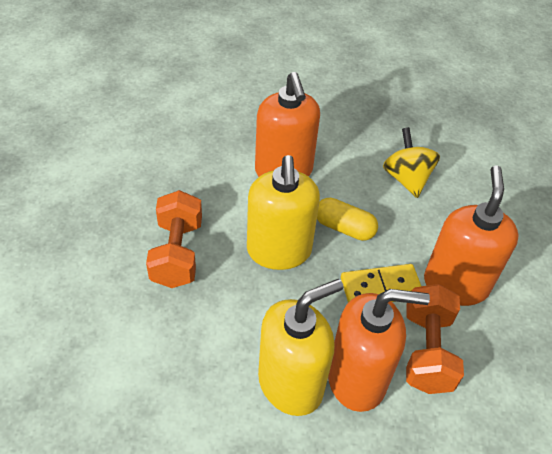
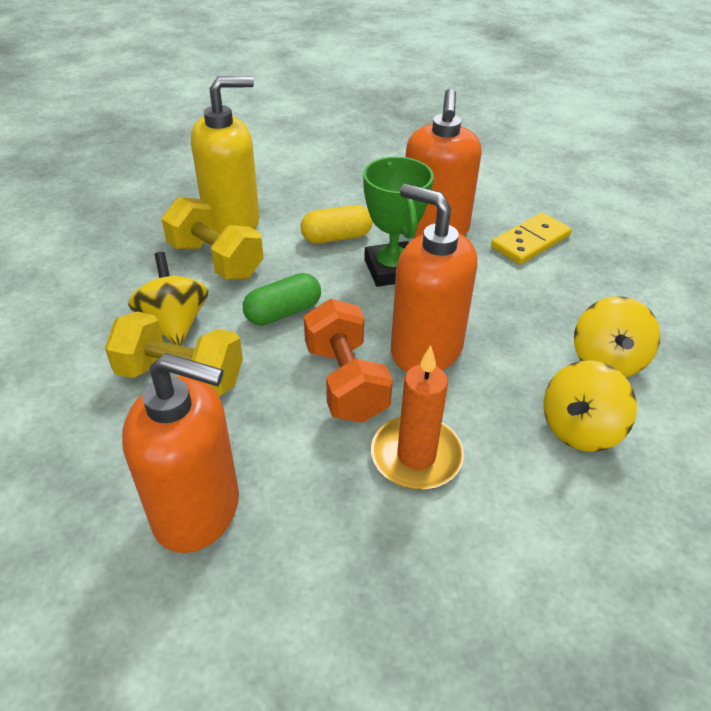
green capsule: none = 0 -> [243,273,321,326] = 1
green trophy: none = 0 -> [363,157,434,287] = 1
orange candle: none = 0 -> [371,345,464,490] = 1
orange dumbbell: [146,190,202,288] [406,284,464,394] = 2 -> [304,299,393,423] = 1
yellow dumbbell: none = 0 -> [105,311,243,396] [162,197,264,280] = 2
yellow soap dispenser: [247,155,320,270] [258,279,344,416] = 2 -> [191,76,260,234] = 1
yellow spinning top: [383,127,440,198] = 1 -> [128,252,208,346] [543,360,637,452] [574,296,660,377] = 3

